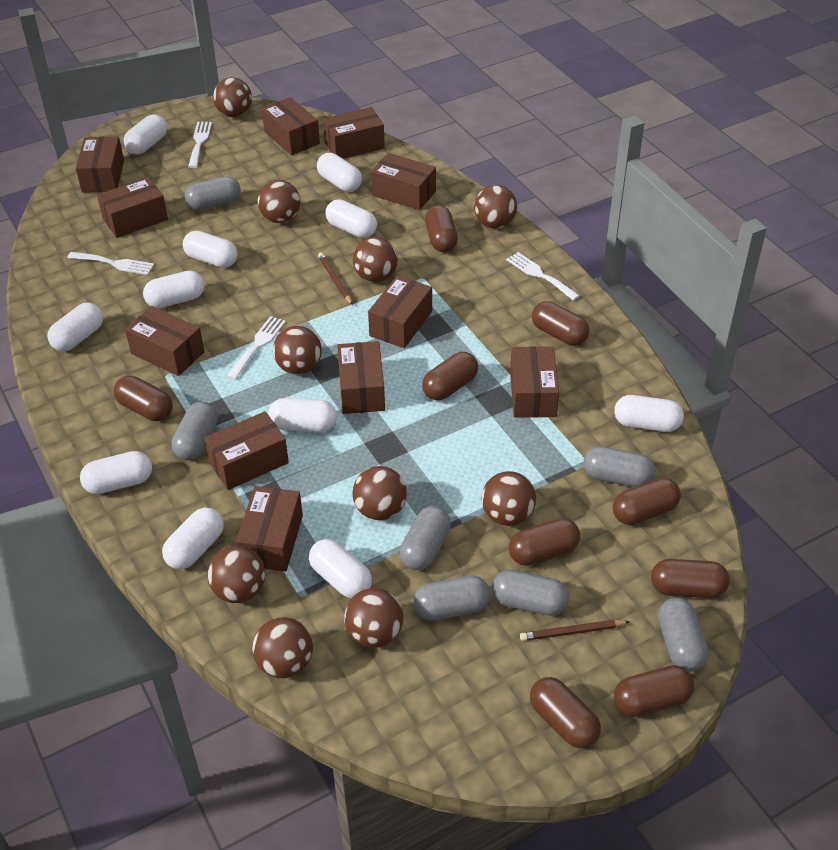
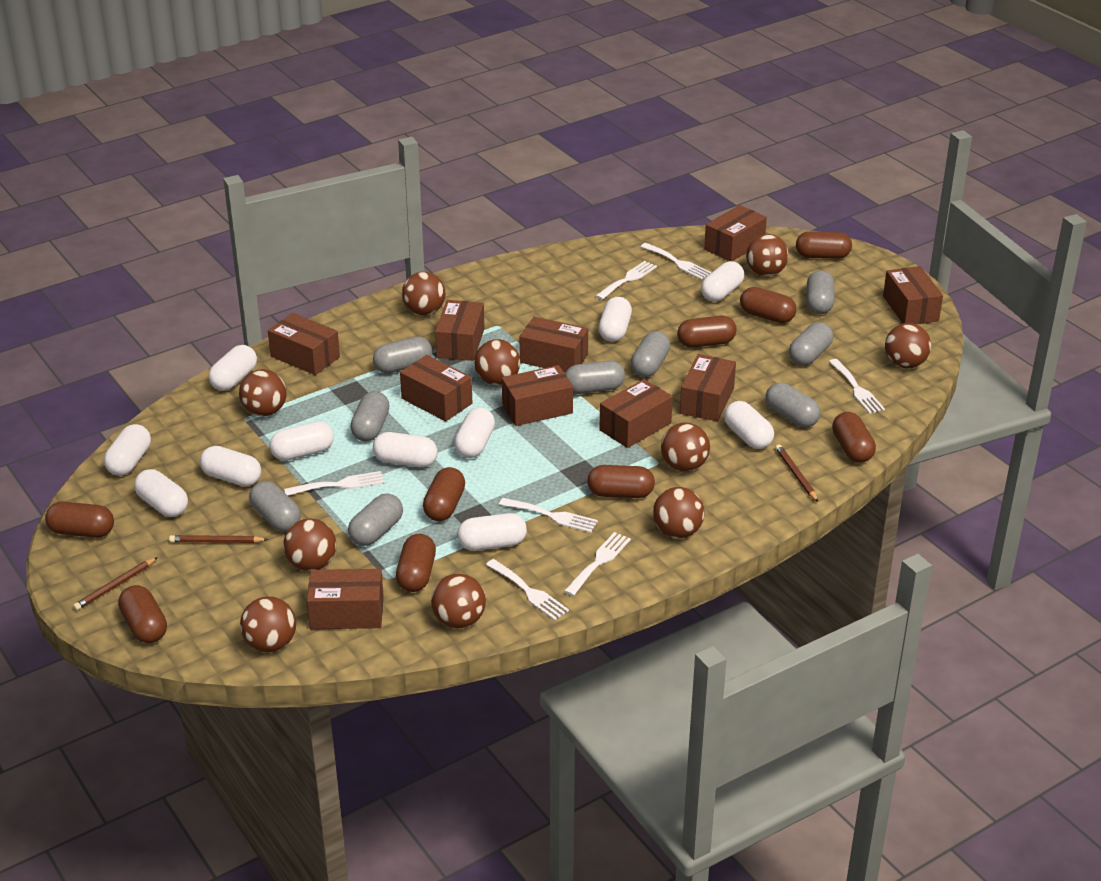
brown box: [76,136,124,193] [97,177,168,238] [125,306,204,376] [204,411,289,490] [236,486,303,572] [262,97,320,155] [323,107,385,159] [337,341,385,414] [368,276,432,348] [371,153,436,210] [510,347,559,418] = 11 -> [268,313,340,375] [307,569,384,629] [400,355,472,421] [435,300,484,361] [502,365,573,426] [520,317,588,373] [599,379,673,448] [680,354,736,422] [704,205,767,261] [883,266,943,324] = 10
brown pencil: [318,253,353,305] [520,620,630,641] = 2 -> [73,557,158,611] [169,535,268,543] [775,444,818,502] = 3
grey capsule: [172,402,218,460] [184,176,241,211] [400,506,451,570] [413,575,490,621] [492,570,569,616] [584,446,655,487] [658,598,708,672] = 7 -> [249,481,301,531] [348,493,403,546] [350,391,390,441] [373,337,432,373] [565,360,625,394] [631,331,670,377] [766,383,820,427] [789,322,833,366] [807,270,835,314] = 9
white fork: [67,252,154,275] [188,122,212,168] [227,316,286,380] [506,252,580,301] = 4 -> [284,471,385,496] [486,559,569,620] [499,498,598,533] [564,532,631,596] [596,261,657,300] [641,243,712,280] [829,359,885,414] = 7

